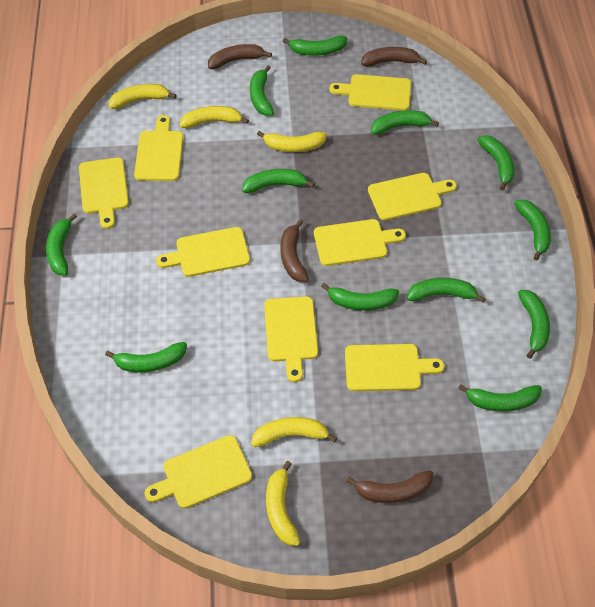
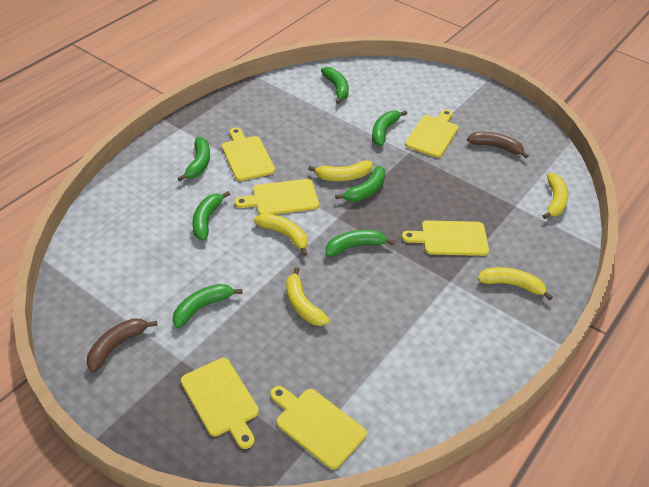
brown banana: [208,44,272,69] [280,219,309,282] [346,470,433,503] [361,47,427,67] = 4 -> [87,319,157,372] [467,132,529,158] = 2
green banana: [46,213,77,275] [105,342,187,372] [242,169,314,193] [250,65,274,116] [282,36,347,56] [321,283,399,311] [371,110,439,135] [407,278,485,302] [458,384,542,412] [477,135,515,191] [514,200,551,261] [518,290,550,359] = 12 -> [173,284,242,328] [178,137,210,181] [192,191,230,241] [321,67,349,104] [325,230,395,256] [335,166,386,202] [372,111,407,146] = 7
yellow cutting board: [79,157,129,229] [134,115,183,181] [145,435,252,509] [156,227,250,277] [264,296,318,382] [314,219,406,266] [329,74,411,111] [345,344,444,391] [368,173,457,220] = 9 -> [181,358,259,449] [222,127,275,181] [235,179,319,215] [270,386,367,470] [402,220,489,256] [405,109,459,158] = 6

